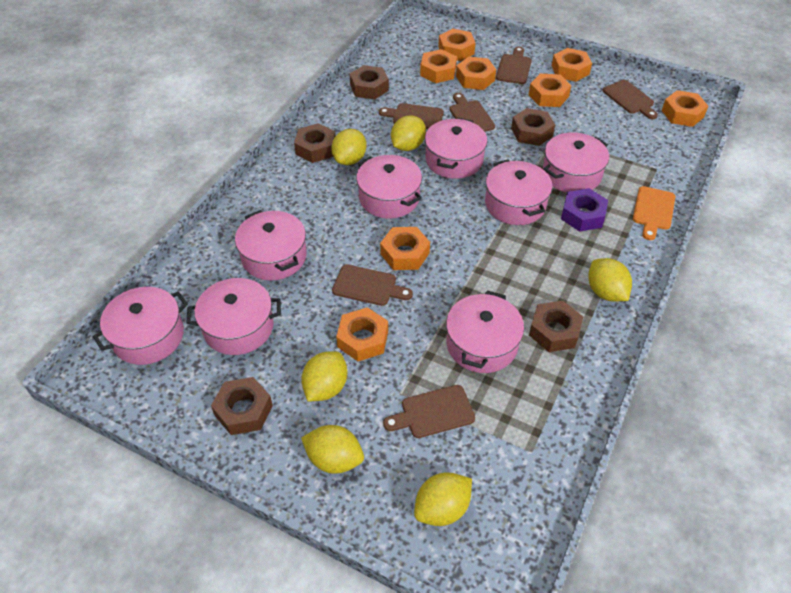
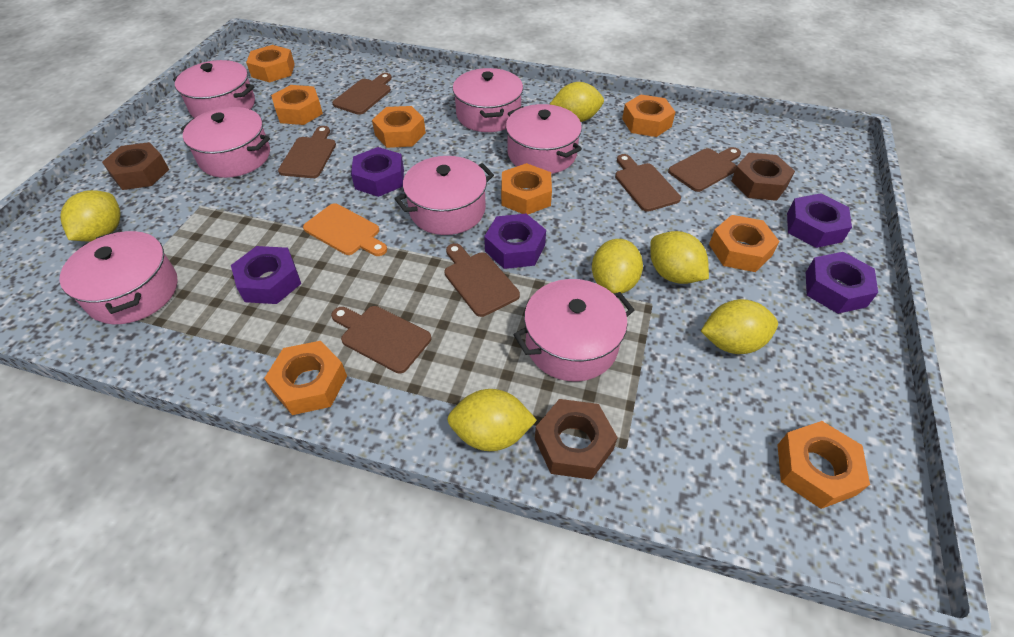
brown nut: [211,377,273,435] [294,123,336,163] [350,65,389,100] [511,108,555,146] [529,301,583,352] = 5 -> [102,142,169,190] [535,399,618,480] [731,153,795,201] = 3
pink pot: [93,287,188,365] [186,278,281,355] [235,210,307,280] [356,155,422,218] [425,118,487,179] [446,291,524,373] [485,160,552,225] [543,133,609,193] = 8 -> [60,230,178,324] [173,60,255,118] [181,107,270,178] [395,156,494,235] [453,68,523,132] [506,104,582,174] [513,279,634,382] = 7
purple nut: [561,188,608,232] = 1 -> [231,246,301,304] [351,147,404,197] [484,213,546,269] [787,193,852,248] [806,252,878,314] = 5

